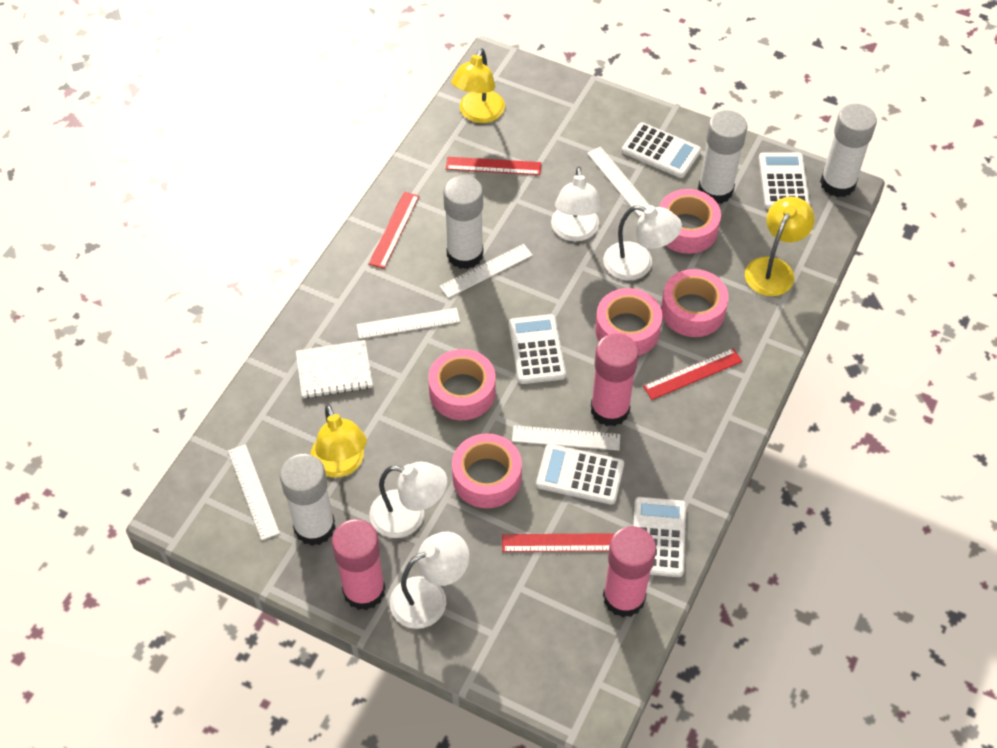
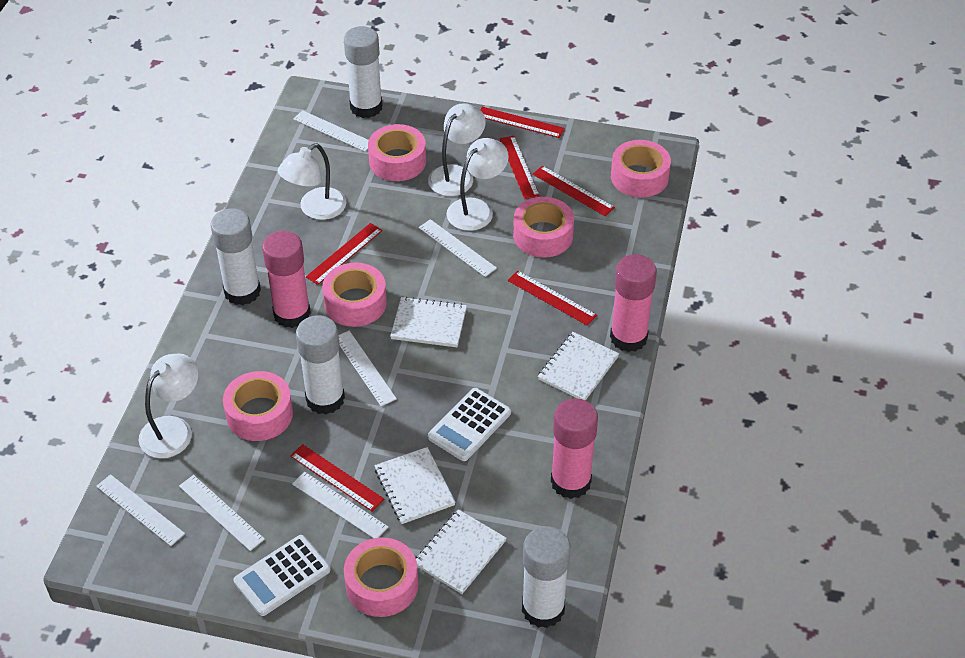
pink tape: [428,349,496,420] [452,433,522,508] [595,288,662,356] [659,189,721,254] [661,269,729,337] = 5 -> [223,371,293,441] [322,263,387,327] [344,538,418,617] [368,124,426,181] [513,197,574,257] [611,140,671,198] = 6
red ruler: [369,192,419,269] [446,157,541,175] [502,533,614,552] [643,348,743,400] = 4 -> [290,444,384,511] [306,223,383,285] [480,107,565,138] [499,136,540,199] [508,270,597,326] [533,166,615,216] = 6
white calculator: [509,314,566,384] [536,444,624,505] [622,122,701,178] [633,497,686,577] [759,152,810,209] = 5 -> [233,535,331,616] [428,388,511,461] = 2
white notebook: [296,340,373,399] = 1 -> [374,447,456,524] [390,297,467,347] [415,509,507,594] [538,332,619,401] = 4
white ruler: [228,444,280,540] [357,308,460,339] [439,244,533,298] [512,425,620,450] [587,147,649,216] = 5 -> [96,474,185,546] [179,475,265,551] [292,472,388,538] [293,110,369,151] [338,331,397,406] [419,219,497,277] = 6
yellow lamp: [311,405,367,477] [451,48,505,123] [745,197,815,296] = 3 -> none = 0

